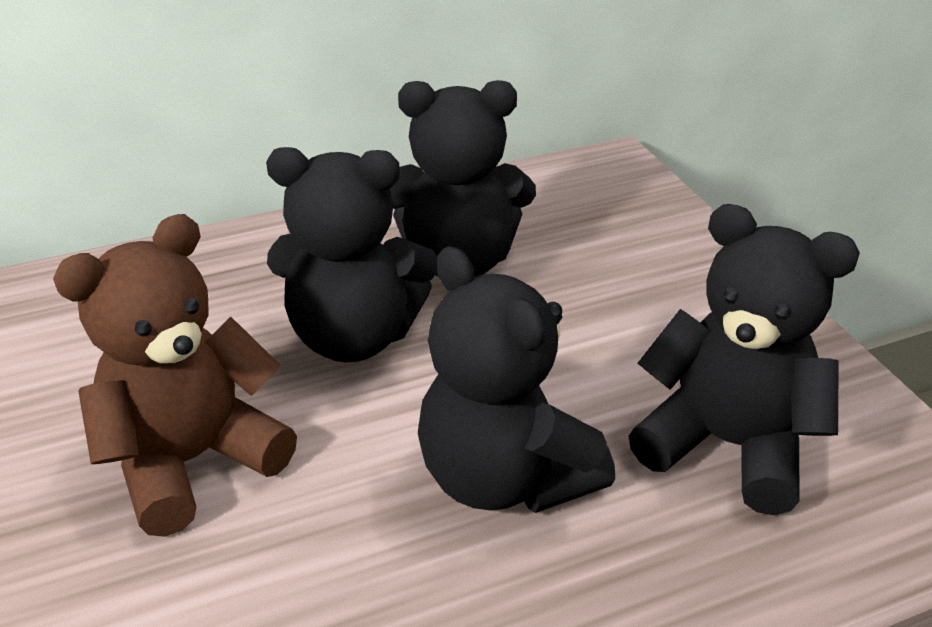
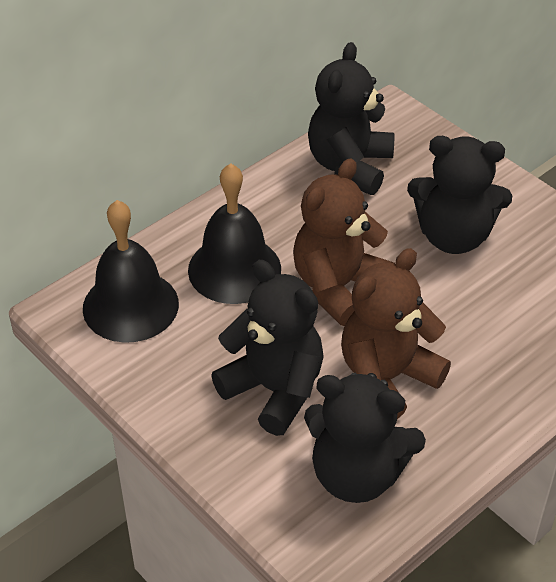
black bell: none = 0 -> [83,200,179,343] [188,163,281,304] = 2
brown teddy bear: [53,214,297,537] = 1 -> [293,158,395,326] [341,248,451,419] = 2

